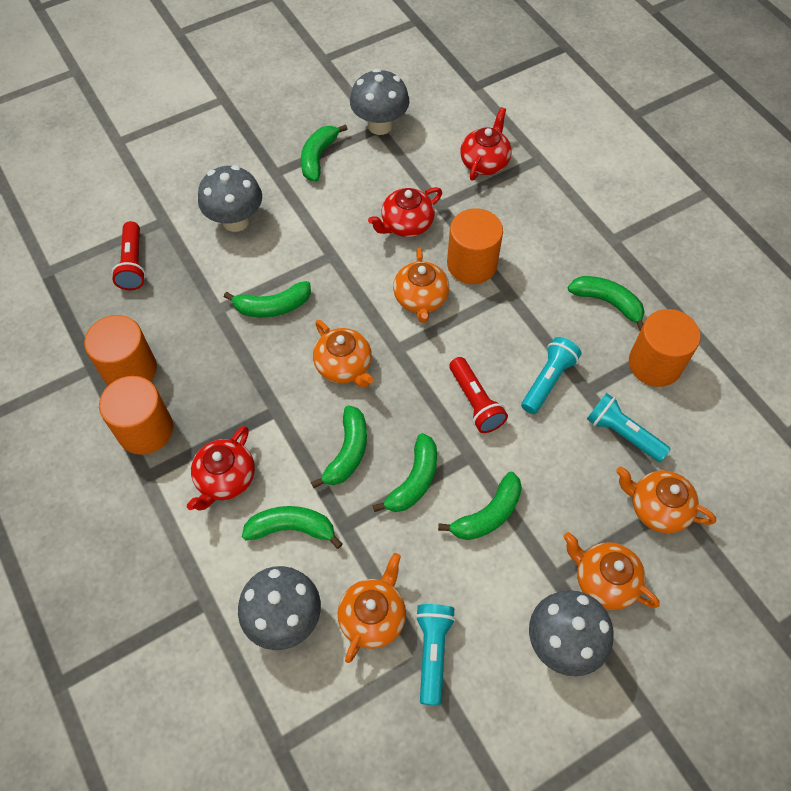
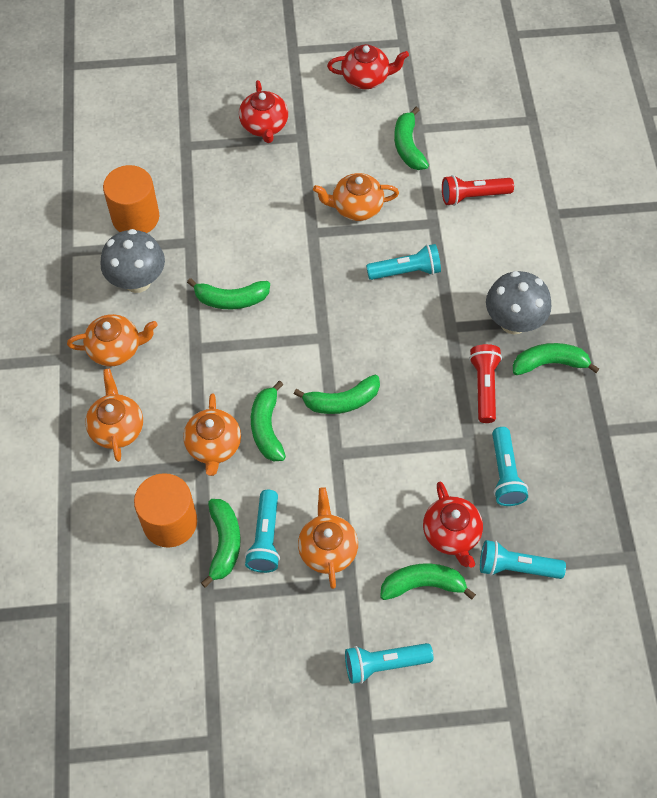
grey mushroom: [198,165,262,232] [238,566,321,650] [350,68,409,135] [529,590,614,676] = 4 -> [101,229,165,293] [486,271,551,334] = 2
orange cylinder: [84,315,157,386] [99,376,173,455] [447,209,503,284] [629,309,701,387] = 4 -> [103,165,159,233] [134,473,197,548] = 2
turquoise flashlight: [415,604,456,706] [521,337,581,414] [587,393,671,462] = 3 -> [245,490,280,573] [345,643,433,684] [366,244,441,280] [480,540,566,579] [492,427,528,506] = 5

